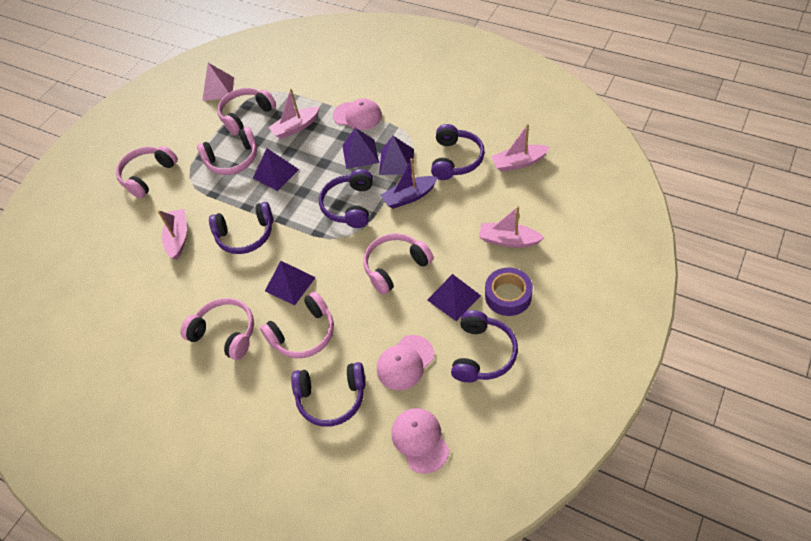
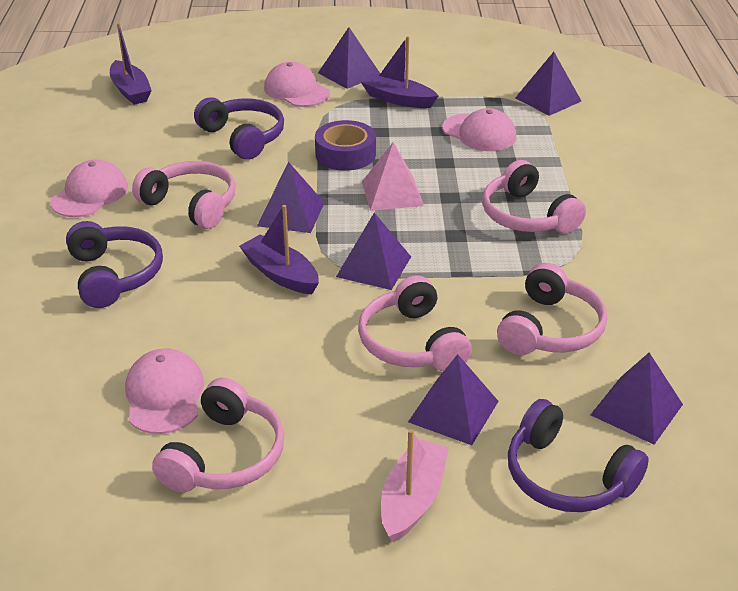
pink boat: [158,209,187,260] [269,89,320,139] [479,206,544,248] [491,124,550,172] = 4 -> [381,429,449,543] = 1
pink cap: [333,98,382,130] [377,335,434,390] [391,408,449,474] = 3 -> [50,159,128,217] [125,349,204,434] [264,62,330,107] [442,108,517,151] = 4
pink headphones: [116,146,178,199] [180,298,254,360] [197,127,257,175] [217,88,276,135] [260,292,334,358] [363,233,433,295] = 6 -> [132,161,236,229] [152,378,284,492] [358,275,472,372] [482,160,586,234] [497,263,607,355] = 5
purple boat: [381,158,438,209] = 1 -> [110,23,152,105] [239,205,319,294] [361,36,438,108] = 3
purple headphones: [209,202,273,254] [291,362,366,427] [319,169,373,228] [431,124,485,180] [451,310,518,383] = 5 -> [66,221,163,308] [194,97,284,160] [508,399,649,512] = 3
purple pyramid: [253,148,299,191] [265,261,316,306] [342,128,379,169] [379,136,414,175] [427,274,481,321] = 5 -> [257,162,324,233] [318,27,380,89] [336,213,411,290] [408,354,499,445] [515,52,581,116] [591,353,683,445] = 6

